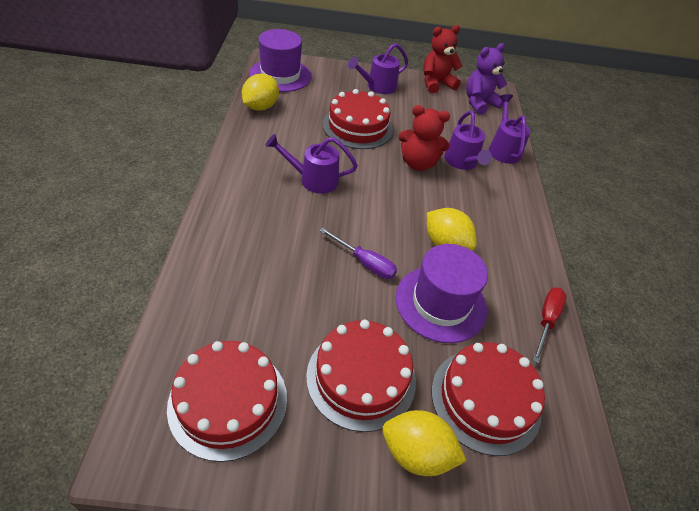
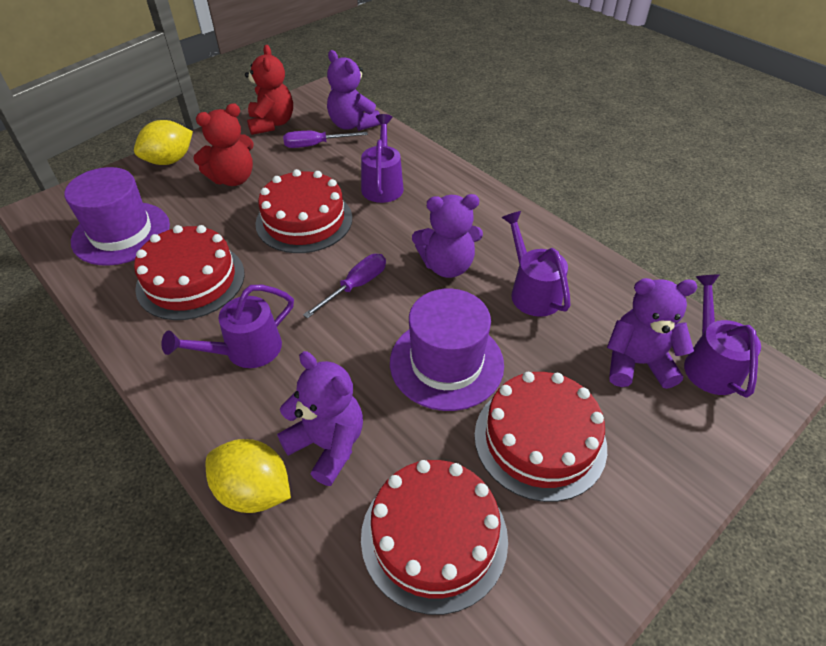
purple screwdriver: [319,228,397,279] = 1 -> [283,131,368,148] [303,254,386,319] = 2
purple teddy bear: [466,43,507,115] = 1 -> [277,351,363,486] [327,50,381,131] [412,194,483,278] [607,278,698,389] = 4
red screwdriver: [532,288,567,363] = 1 -> none = 0
yellow lemon: [242,74,279,111] [382,410,467,476] [427,208,477,251] = 3 -> [134,120,193,165] [206,439,291,513] = 2

